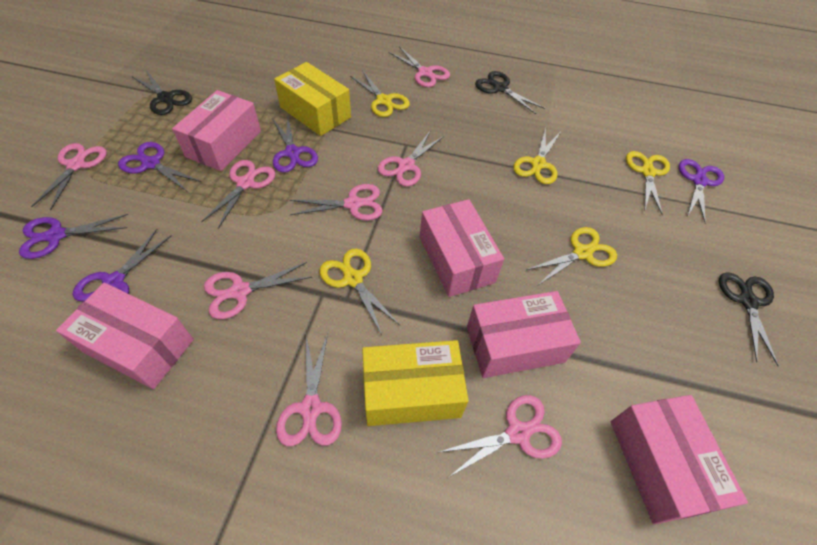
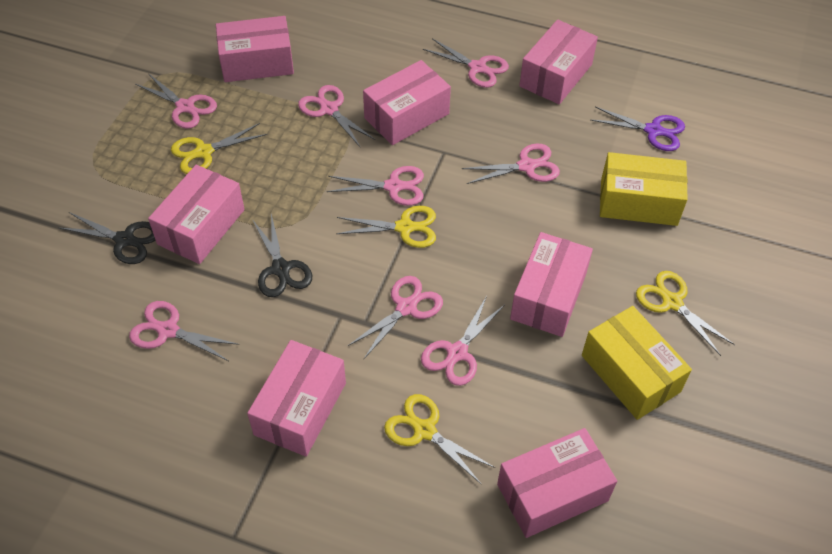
black scissors: [132,71,192,115] [475,71,545,114] [719,272,779,366] = 3 -> [59,212,155,264] [252,214,312,297] = 2
pink box: [56,282,194,389] [172,90,261,171] [420,199,504,297] [467,291,581,378] [611,395,748,525] = 5 -> [148,165,245,264] [216,16,294,82] [247,340,346,457] [363,60,451,145] [497,428,617,538] [510,232,593,337] [519,20,598,104] = 7
purple scissors: [19,214,128,259] [73,229,172,301] [118,142,201,191] [272,117,318,173] [679,159,724,223] = 5 -> [591,107,685,151] = 1
yellow scissors: [319,249,400,335] [350,70,410,117] [513,127,560,184] [526,227,617,285] [626,151,670,215] = 5 -> [171,123,267,174] [336,206,436,248] [384,394,496,485] [636,271,735,356] = 4

